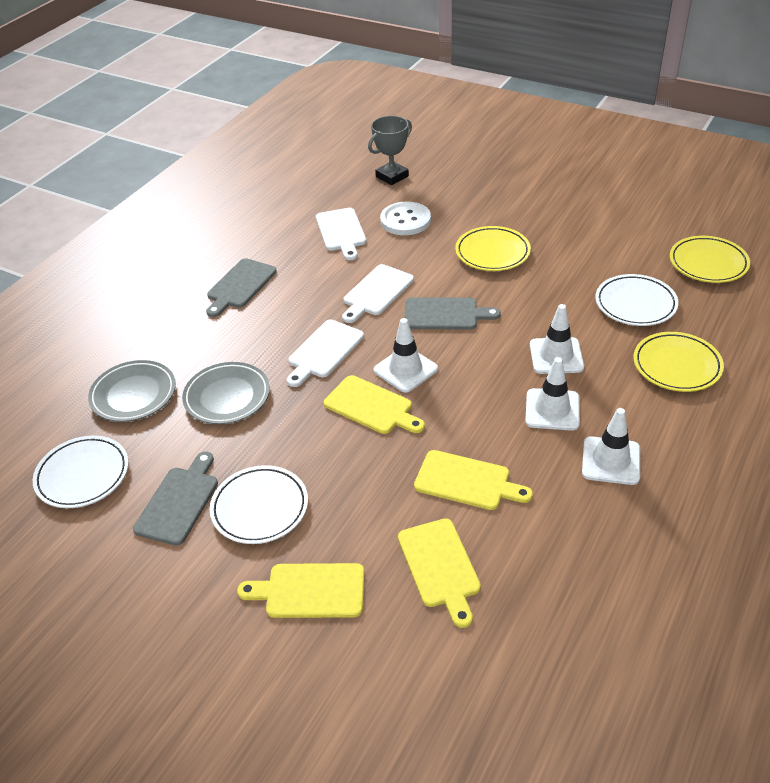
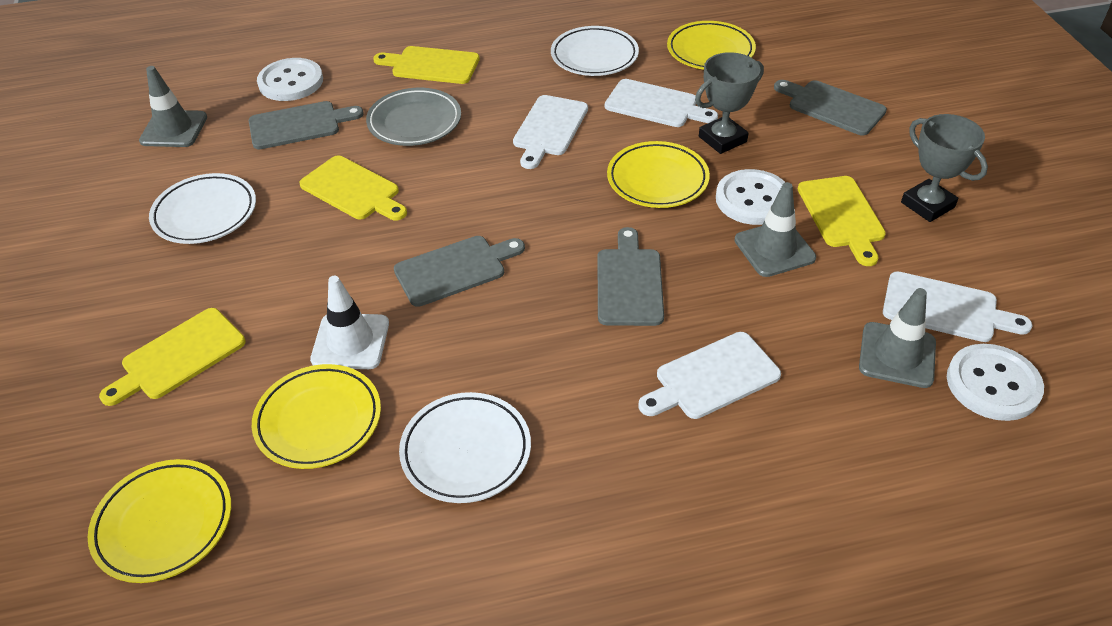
grey cutting board: [133,452,218,546] [206,258,277,317] [404,297,501,330] = 3 -> [249,101,364,149] [394,236,525,307] [597,227,664,326] [774,80,887,135] = 4
grey plate: [88,360,176,422] [182,362,270,424] = 2 -> [366,88,461,146] = 1
grey traffic cone: none = 0 -> [139,66,207,147] [734,182,816,277] [859,288,936,388] = 3
grey trophy: [368,116,412,185] = 1 -> [695,52,764,154] [901,114,988,222] = 2
white button: [380,202,431,235] = 1 -> [257,58,323,101] [716,169,785,225] [947,344,1044,421] = 3
white cutting board: [287,319,364,387] [316,208,366,260] [342,264,414,323] = 3 -> [513,95,588,169] [605,79,718,127] [638,332,781,419] [883,271,1032,342] = 4
white traffic cone: [374,318,438,393] [525,357,580,431] [530,304,584,374] [582,408,640,485] = 4 -> [310,276,389,369] = 1
yellow plate: [455,226,531,271] [634,332,724,392] [670,236,750,283] = 3 -> [88,459,231,583] [252,364,381,469] [607,141,710,208] [667,21,756,70] = 4

